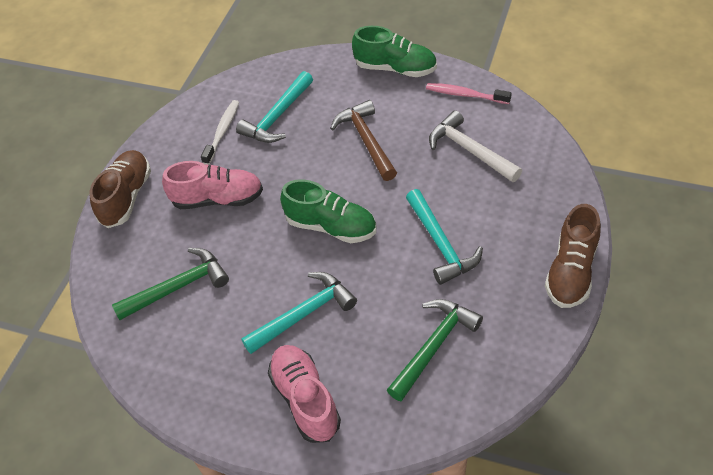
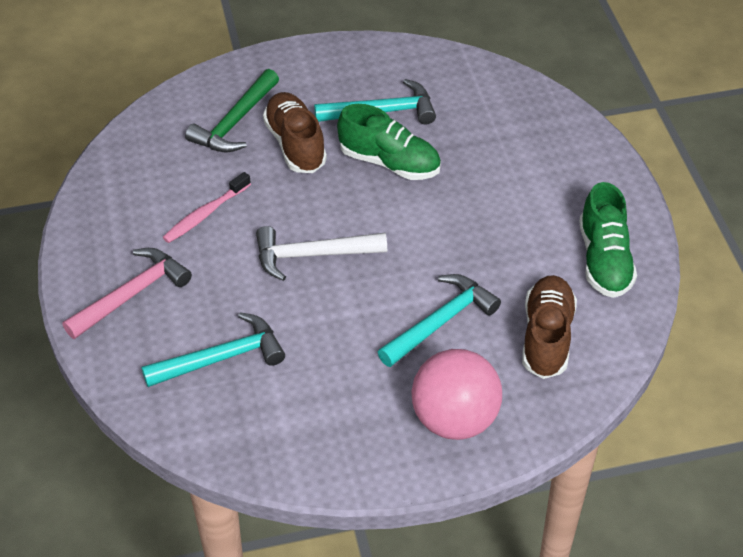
brown hammer: [330,100,397,181] = 1 -> none = 0
green hammer: [112,248,229,320] [387,299,483,401] = 2 -> [185,69,279,152] = 1
pink ball: none = 0 -> [411,349,502,440] = 1
pink hammer: none = 0 -> [62,248,192,339] = 1
pink shoe: [162,161,263,209] [268,345,341,443] = 2 -> none = 0
white toothbrush: [201,100,239,165] = 1 -> none = 0

